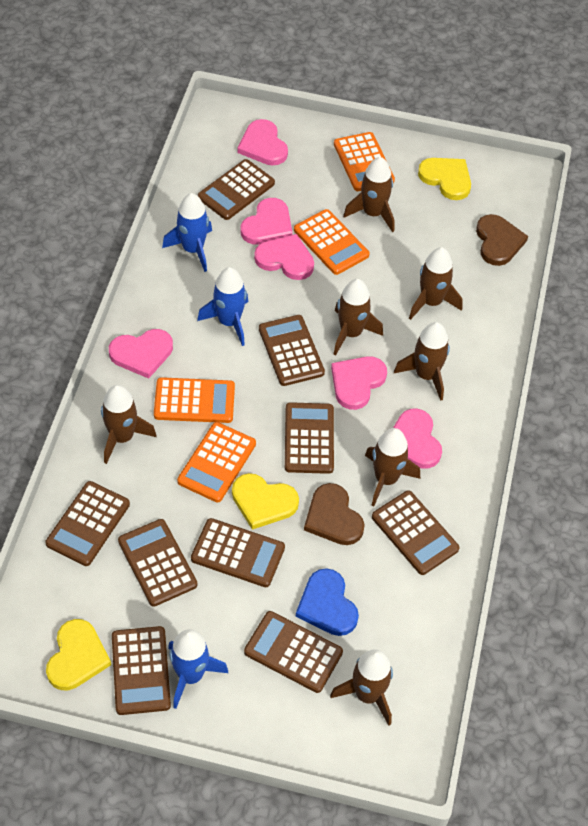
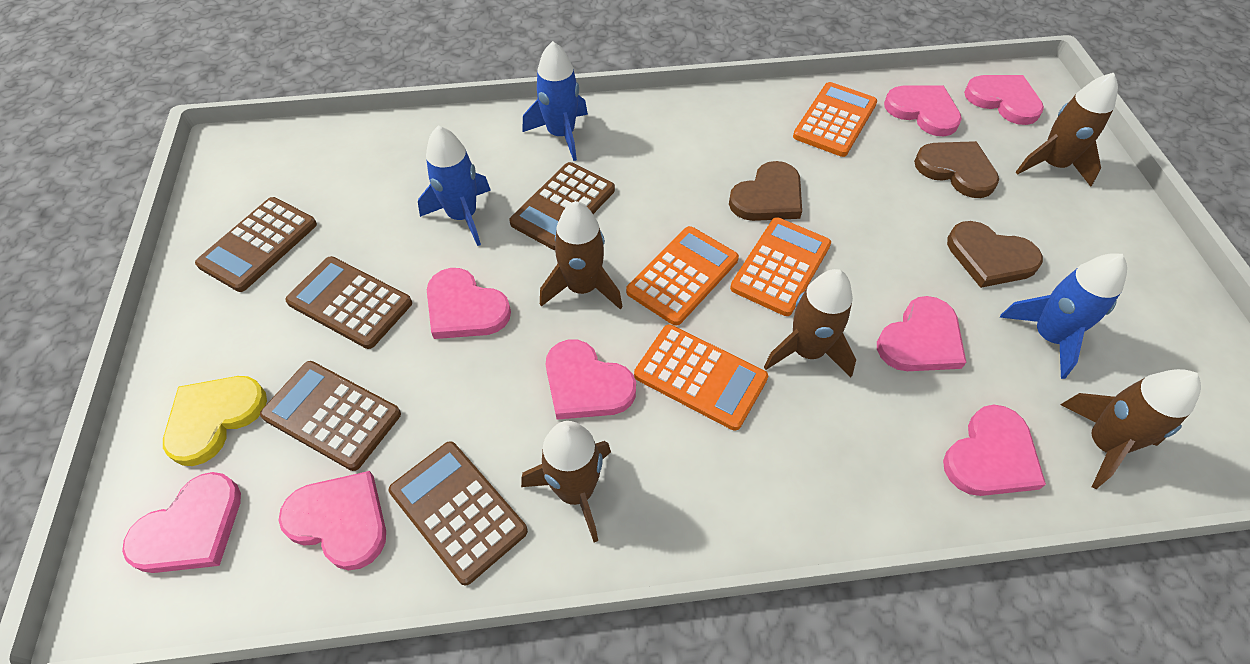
blue heart: [295,568,359,636] = 1 -> none = 0
brown calculator: [45,481,130,566] [112,626,171,715] [118,519,197,607] [191,518,285,587] [198,159,275,220] [244,611,343,693] [259,315,325,386] [285,402,334,474] [372,491,460,575] = 9 -> [195,197,317,292] [260,361,401,471] [285,256,412,349] [389,441,528,585] [509,162,615,250] = 5
brown heart: [304,483,365,545] [476,214,528,266] = 2 -> [729,161,802,221] [914,141,999,198] [947,221,1043,288] = 3
brown rocket: [101,385,156,464] [330,649,393,726] [334,279,383,355] [343,157,394,232] [365,428,420,506] [394,322,450,401] [409,247,463,320] = 7 -> [521,421,611,542] [540,201,622,309] [764,269,856,378] [1016,73,1118,187] [1060,369,1201,489] = 5
pink heart: [109,329,173,379] [237,119,288,166] [241,198,293,245] [254,234,314,280] [331,356,387,410] [393,409,442,469] = 6 -> [122,472,241,573] [278,471,386,570] [427,268,511,339] [546,340,636,420] [877,296,967,371] [884,85,962,136] [943,405,1046,496] [964,75,1044,125] = 8
yellow heart: [46,619,111,690] [232,473,299,530] [418,158,471,200] = 3 -> [163,376,267,466] = 1

